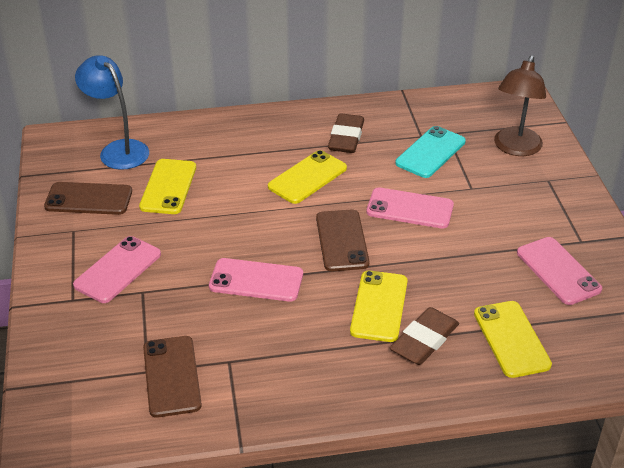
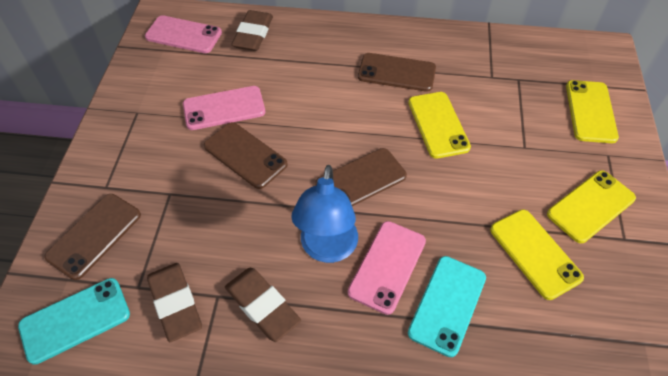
brown eraser: [328,113,364,153] [390,307,459,365] = 2 -> [147,263,202,342] [225,268,301,342] [231,10,273,51] = 3
brown lamp: [494,55,546,156] = 1 -> none = 0
brown phone: [44,182,132,215] [143,336,202,418] [316,209,369,271] = 3 -> [44,194,141,280] [204,122,288,189] [315,148,407,206] [358,53,436,92] = 4
pink phone: [73,236,161,303] [209,258,303,302] [367,187,454,229] [517,237,602,305] = 4 -> [145,15,222,53] [183,86,265,130] [348,221,426,315] = 3
turquoise phone: [395,126,466,178] = 1 -> [18,278,130,365] [408,256,486,357] = 2

